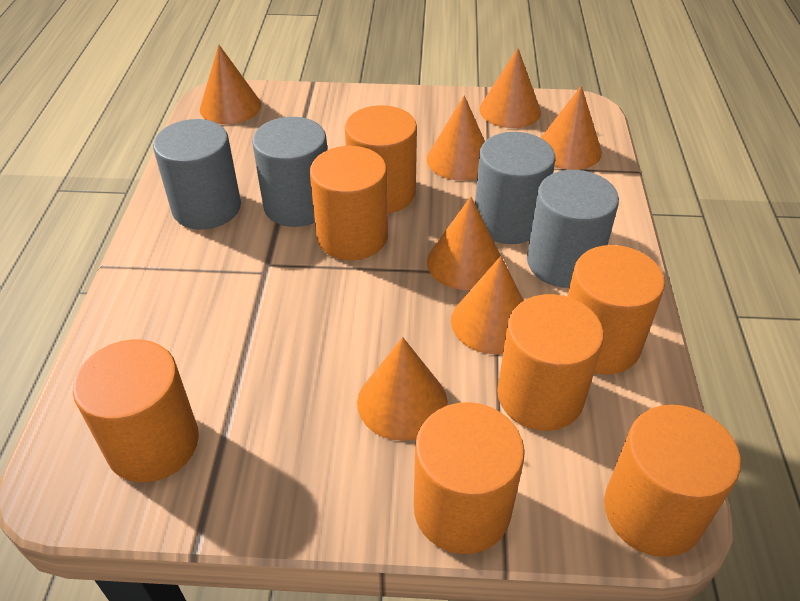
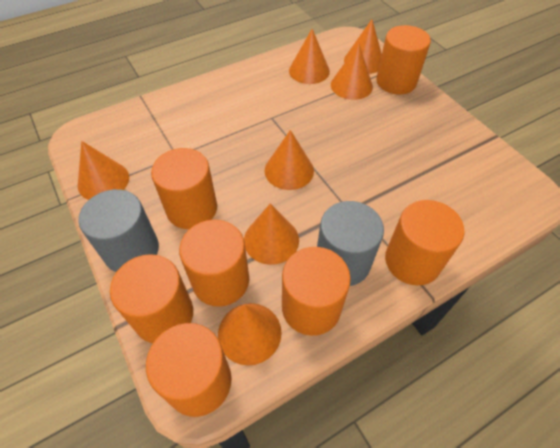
grey cylinder: [153,119,241,229] [252,117,327,227] [475,132,555,244] [527,170,619,288] = 4 -> [78,189,159,272] [317,201,384,286] = 2

